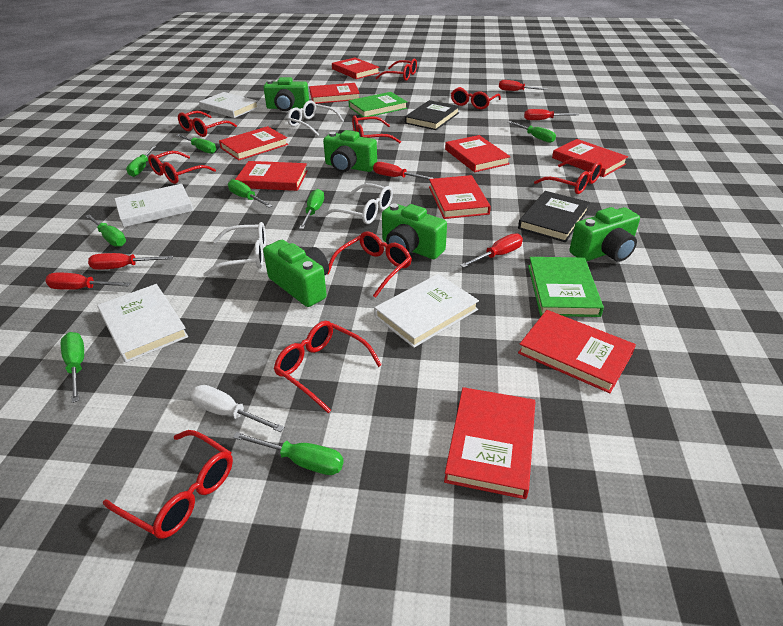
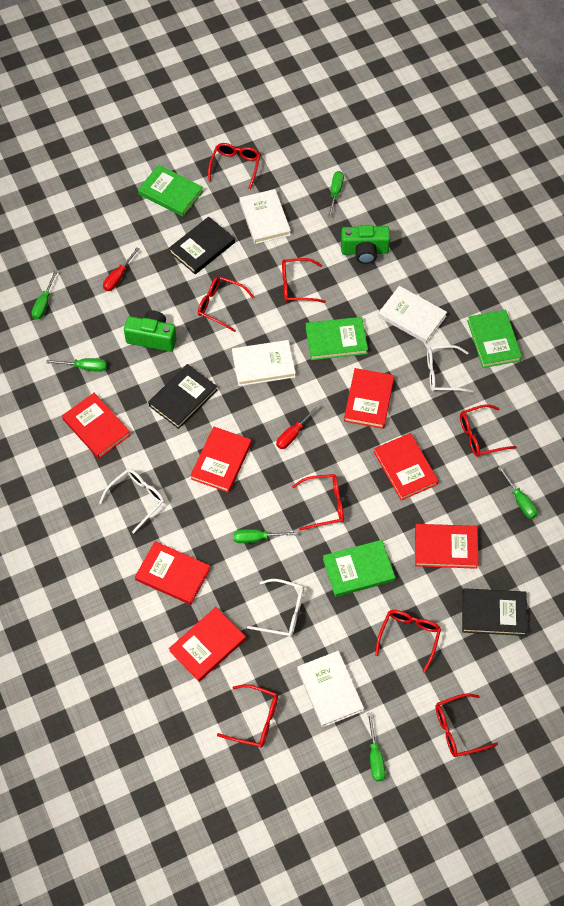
black book: [405,100,460,130] [518,191,590,242] = 2 -> [148,364,217,429] [169,217,235,274] [462,588,527,636] = 3
green book: [348,92,407,117] [528,257,604,317] = 2 -> [138,165,203,217] [306,317,368,360] [323,540,395,597] [467,310,522,368] = 4
green camera: [263,77,309,111] [263,240,329,307] [323,130,377,172] [382,203,447,259] [569,207,640,262] = 5 -> [124,310,177,352] [341,225,390,264] = 2
green screwdriver: [61,332,84,403] [85,214,126,247] [126,146,156,177] [176,134,216,154] [228,179,272,207] [233,432,344,475] [299,189,324,229] [508,121,556,143] = 8 -> [32,270,58,320] [46,358,107,372] [233,529,298,543] [328,171,344,217] [367,713,385,781] [498,466,538,519] = 6
red book: [219,126,288,160] [235,161,308,191] [309,83,360,104] [332,58,380,79] [429,175,491,219] [444,387,535,499] [445,135,511,172] [518,310,636,393] [552,139,628,177] = 9 -> [62,393,131,459] [135,541,210,605] [169,607,246,682] [190,426,252,493] [344,368,394,429] [374,433,439,500] [415,524,479,569] = 7
red glasses: [103,430,233,539] [148,151,216,184] [178,111,237,137] [274,321,382,413] [327,231,412,298] [352,115,401,143] [376,58,417,81] [451,87,501,109] [534,158,602,194] = 9 -> [198,276,254,332] [208,143,260,190] [217,684,278,748] [282,258,326,303] [292,474,344,531] [375,610,441,673] [435,693,498,757] [460,404,516,457] = 8
red screwdriver: [45,272,130,290] [88,253,173,270] [373,162,434,179] [460,233,523,268] [499,80,548,91] [524,109,579,120] = 6 -> [103,247,140,291] [276,405,320,449] = 2
white screwdriver: [190,385,285,432] = 1 -> none = 0

